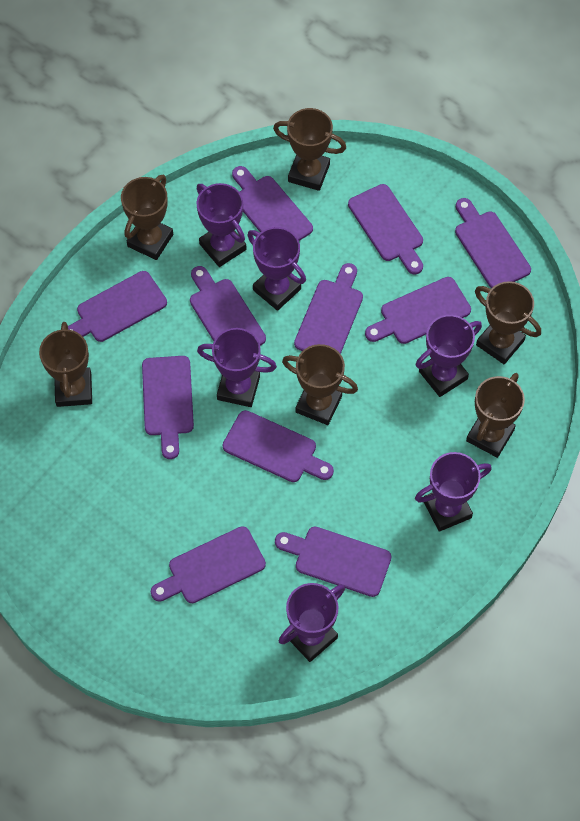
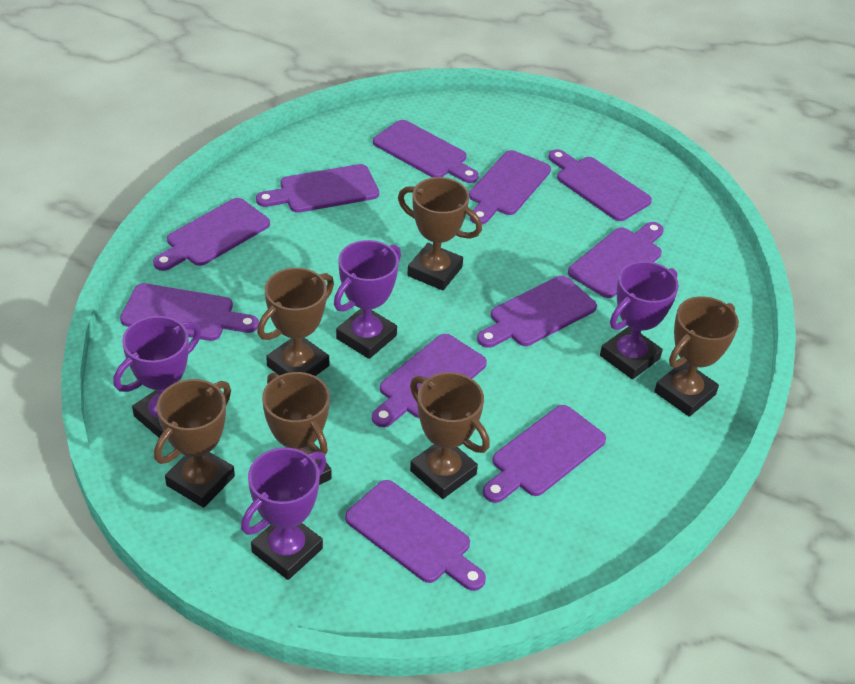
purple trophy: [196,183,246,267] [197,328,277,407] [247,227,306,311] [279,583,345,662] [415,452,492,532] [416,315,482,397] = 6 -> [113,316,201,437] [241,448,326,580] [334,240,401,359] [600,261,679,379] = 4

